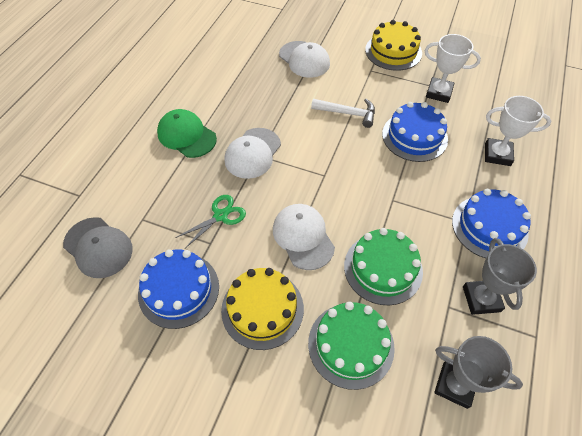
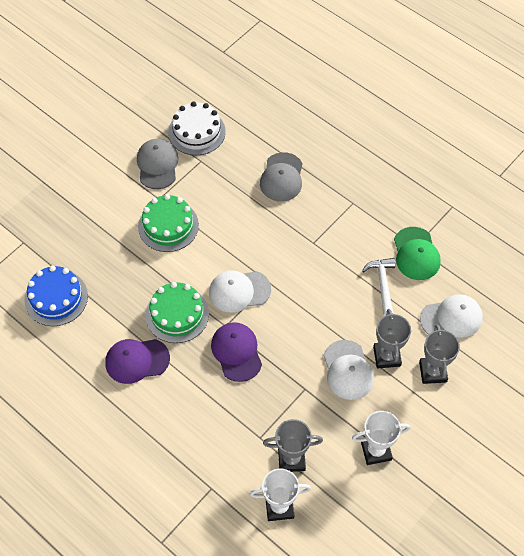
blue cake: [138,249,219,329] [382,102,448,162] [452,189,531,258] = 3 -> [24,265,88,326] = 1
green scissors: [175,195,246,248] = 1 -> none = 0
grey cap: [63,217,133,278] = 1 -> [137,139,179,189] [260,152,302,202] = 2
grey trophy: [434,336,523,409] [463,238,537,315] = 2 -> [263,419,323,472] [373,309,411,369] [419,324,460,384] = 3
purple cap: none = 0 -> [105,339,170,384] [211,322,262,382] = 2
white cake: none = 0 -> [168,101,226,155] = 1
yellow cake: [221,268,304,350] [365,20,422,71] = 2 -> none = 0

